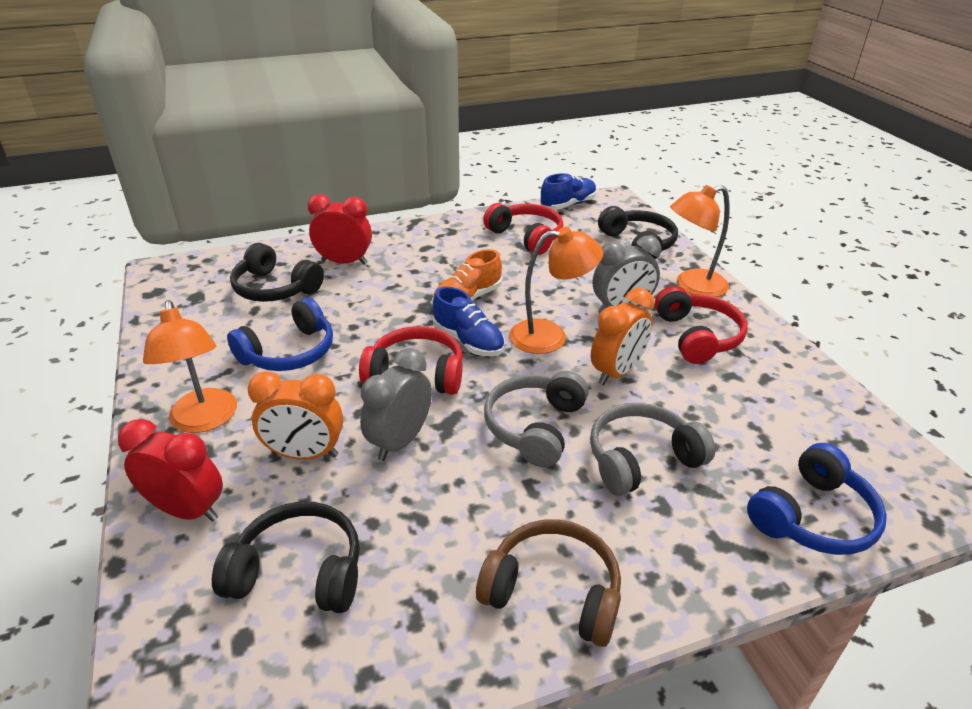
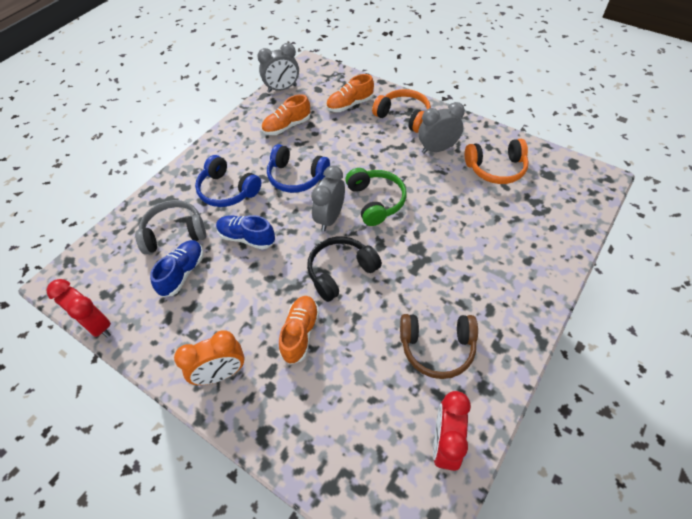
black headphones: [212,501,360,613] [230,243,324,302] [598,206,678,259] = 3 -> [307,236,382,302] = 1
green headphones: none = 0 -> [345,168,407,226] = 1
grey clock: [360,348,432,461] [593,236,661,313] = 2 -> [257,43,299,93] [311,165,345,231] [418,102,465,154] = 3
grey headphones: [484,371,589,467] [590,403,715,496] = 2 -> [135,200,206,254] = 1
orange clock: [247,371,343,460] [591,288,655,385] = 2 -> [174,330,245,385] = 1
orange headphones: none = 0 -> [372,89,431,133] [465,139,529,184] = 2
orange lamp: [143,300,237,433] [509,227,603,354] [670,185,730,297] = 3 -> none = 0
orange shoe: [432,249,502,304] = 1 -> [261,94,310,135] [279,296,319,365] [326,74,374,112] = 3
red headphones: [359,326,463,395] [483,203,563,255] [655,286,748,364] = 3 -> none = 0

